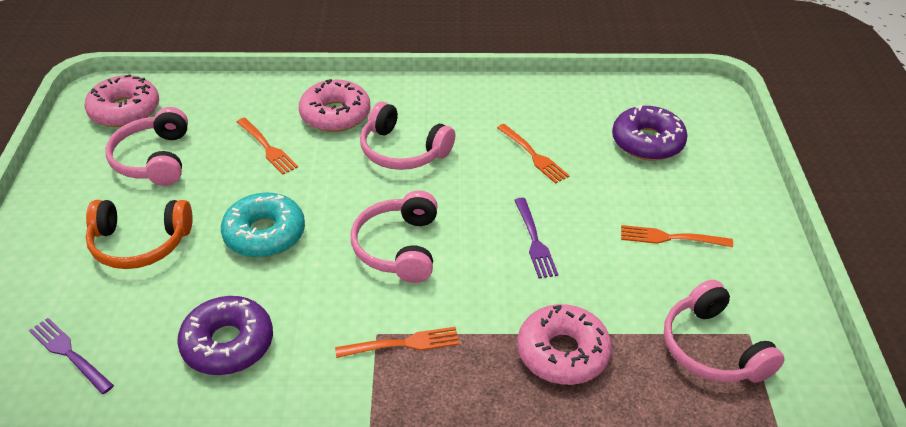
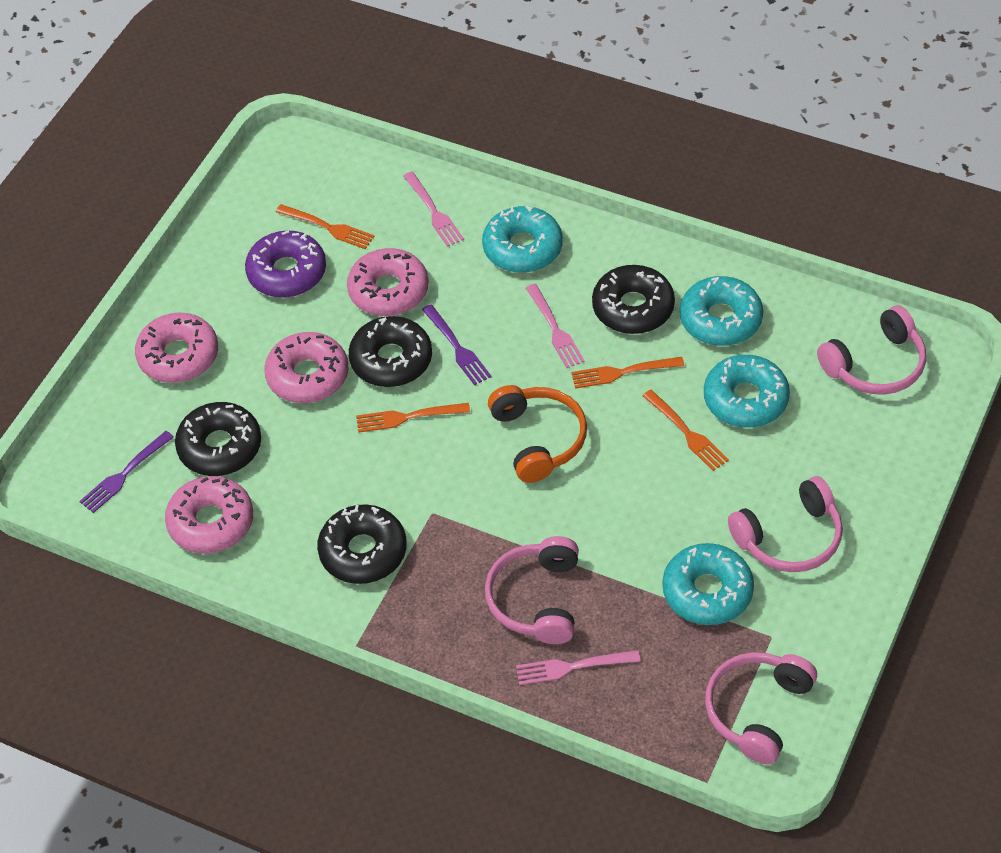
black donut: none = 0 -> [175,402,261,476] [317,504,407,584] [349,316,432,387] [592,265,675,334] = 4
pink donut: [85,74,159,127] [299,79,371,132] [517,304,612,385] = 3 -> [135,313,218,383] [165,476,253,554] [264,332,349,403] [347,248,429,316] = 4
pink fork: none = 0 -> [403,172,464,247] [516,650,641,685] [526,284,585,368] = 3
purple donut: [177,296,273,375] [612,105,688,161] = 2 -> [245,230,326,298] = 1
turquoise donut: [221,192,305,258] = 1 -> [482,206,563,273] [662,543,754,625] [680,276,763,346] [704,355,790,428] = 4

